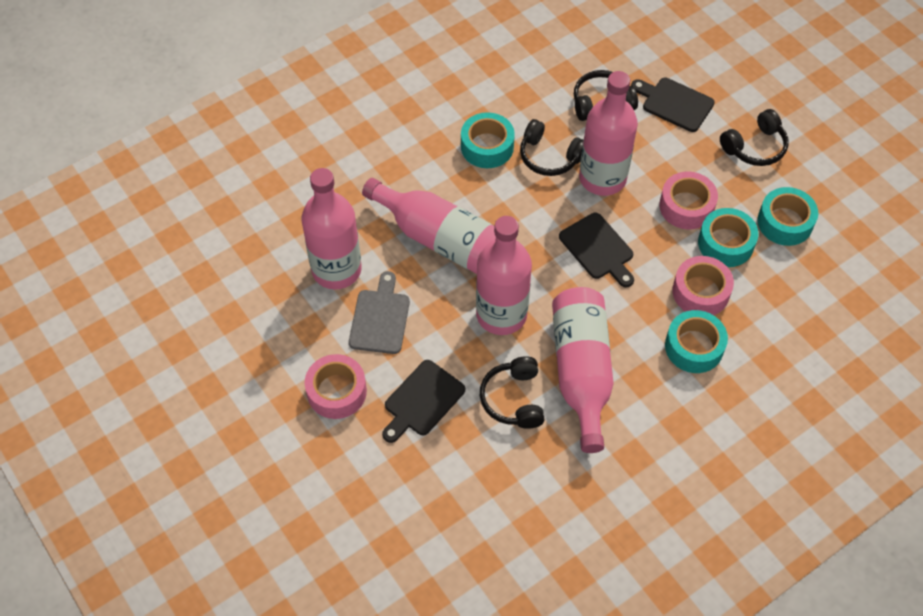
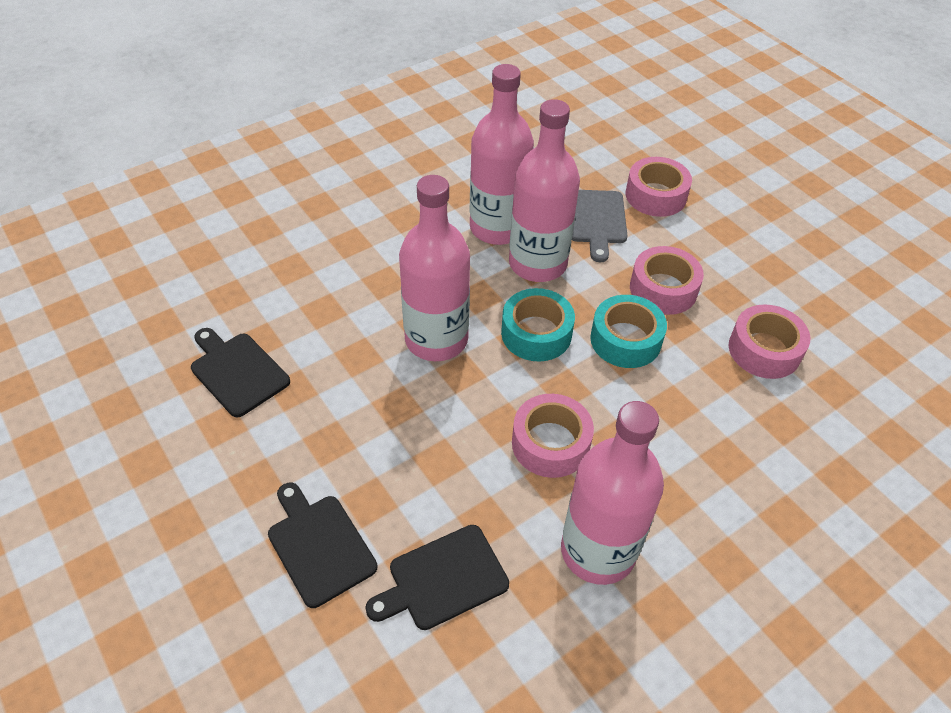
black headphones: [480,356,545,429] [520,119,583,176] [574,70,638,121] [720,109,789,166] = 4 -> none = 0
pink bottle: [302,168,362,289] [362,178,496,274] [476,216,532,335] [552,287,614,453] [579,71,638,196] = 5 -> [399,175,470,361] [470,64,534,245] [509,99,580,282] [561,401,664,585] = 4
pink tape: [305,354,367,419] [659,171,718,230] [672,256,734,315] = 3 -> [512,394,594,478] [626,157,692,217] [630,246,704,315] [729,304,810,379] = 4
turquoise tape: [461,112,515,168] [665,310,728,373] [698,208,758,267] [757,187,818,246] = 4 -> [501,288,575,362] [590,295,667,368] = 2

